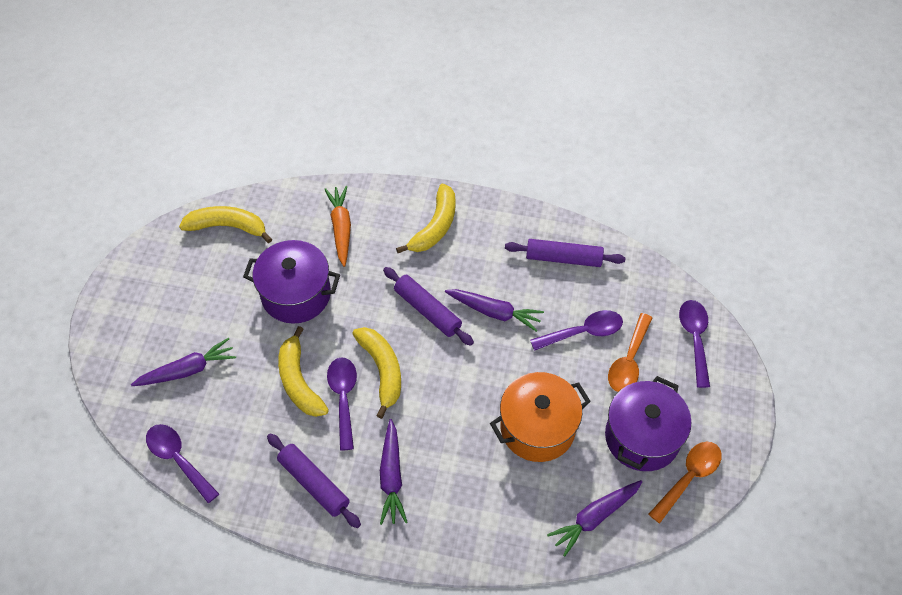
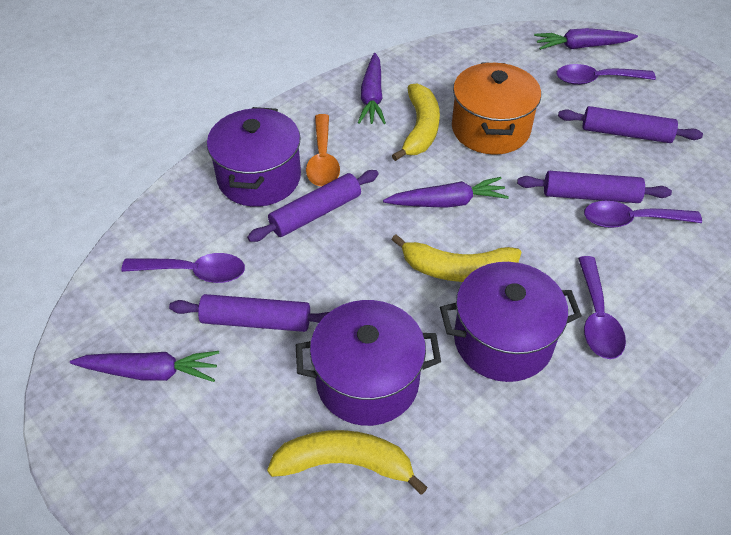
orange carrot: [324,186,351,267] = 1 -> none = 0
orange spoon: [608,313,652,392] [648,442,722,523] = 2 -> [306,114,340,186] = 1
purple pot: [243,240,340,324] [605,376,692,471] = 2 -> [207,107,301,207] [296,300,441,426] [440,262,582,382] = 3
purple rolling pin: [267,433,361,528] [383,267,474,346] [505,239,625,267] = 3 -> [169,294,329,332] [247,170,379,242] [517,171,672,203] [558,106,703,143] = 4
yellow banana: [179,206,272,243] [278,326,329,417] [352,327,401,419] [396,183,456,253] = 4 -> [267,430,428,495] [392,83,440,161] [392,234,522,282] = 3

